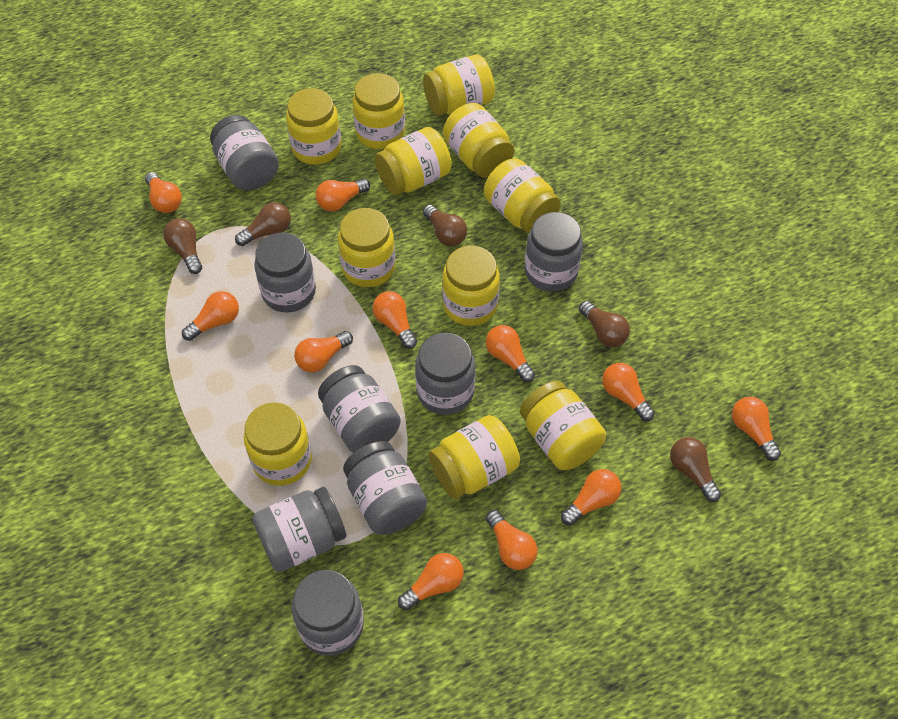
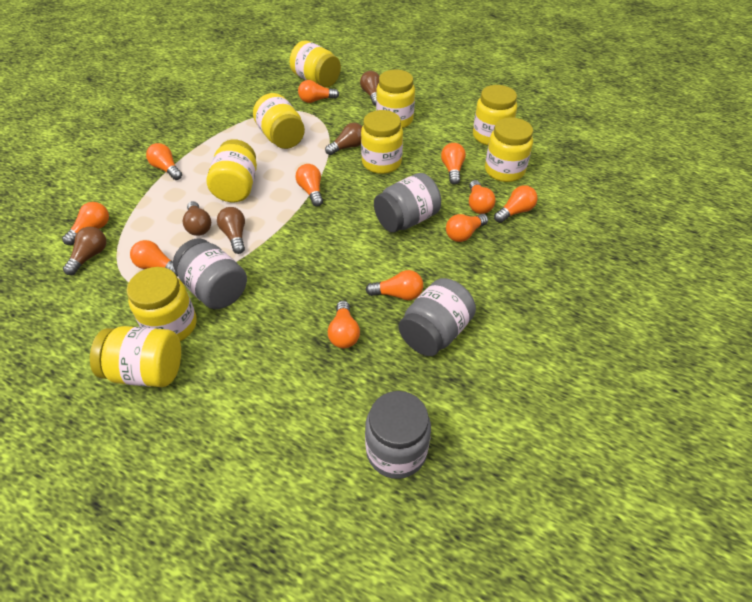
grey jar: [210,115,279,190] [253,487,346,572] [254,232,316,312] [292,570,364,656] [318,365,401,453] [343,441,427,535] [415,333,475,415] [524,212,583,292] = 8 -> [173,238,247,309] [365,391,431,479] [374,173,441,233] [399,278,476,356] = 4
yellow jar: [244,402,312,486] [286,88,341,165] [338,208,395,287] [353,73,405,149] [375,127,452,195] [423,55,495,116] [428,415,520,499] [442,245,500,326] [443,103,514,178] [484,158,561,234] [520,381,606,470] = 11 -> [90,326,181,387] [126,267,197,341] [207,139,257,202] [253,93,305,149] [290,40,341,87] [361,110,403,174] [376,70,415,128] [473,85,517,145] [485,118,533,182] = 9

